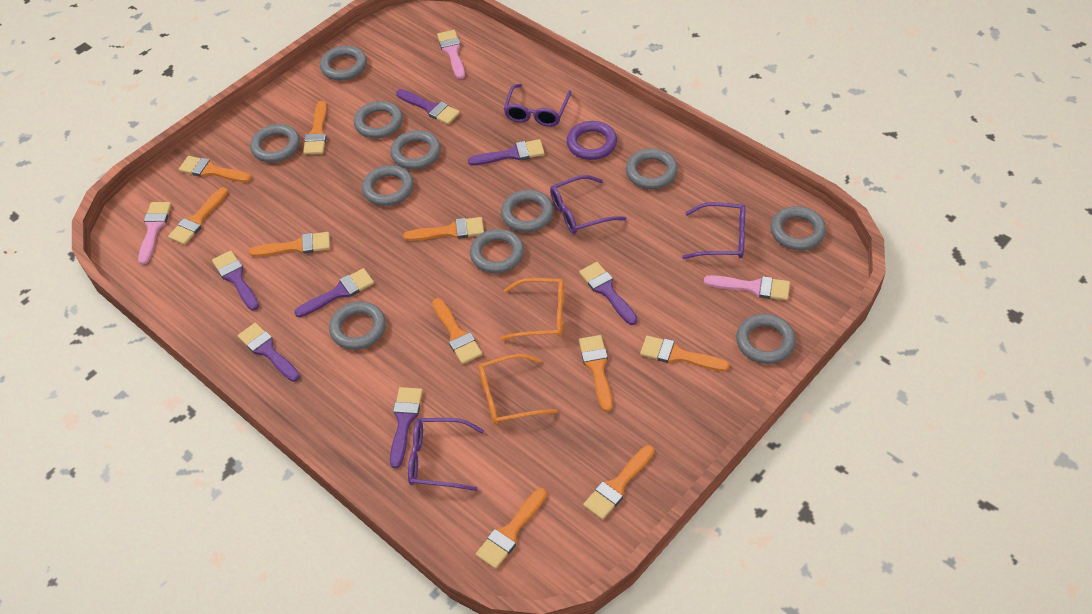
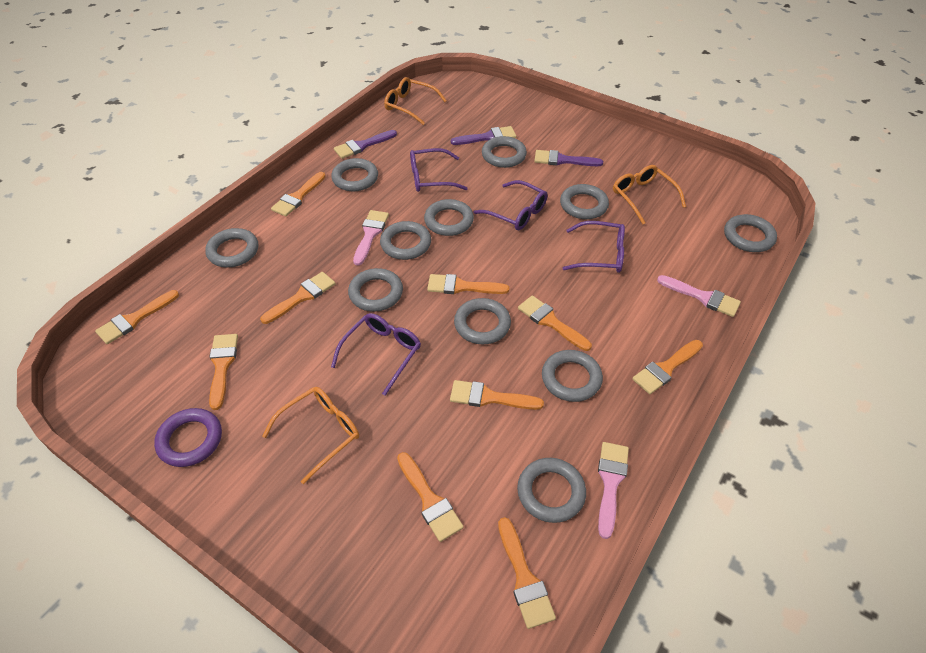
orange glasses: [478,354,558,425] [500,278,564,341] = 2 -> [262,387,359,484] [384,77,447,125] [613,165,686,224] = 3
purple brush: [212,251,259,311] [238,323,300,382] [294,268,374,317] [390,387,423,468] [396,89,460,124] [468,139,545,165] [579,262,638,325] = 7 -> [334,130,397,159] [451,126,516,145] [534,150,603,166] = 3

